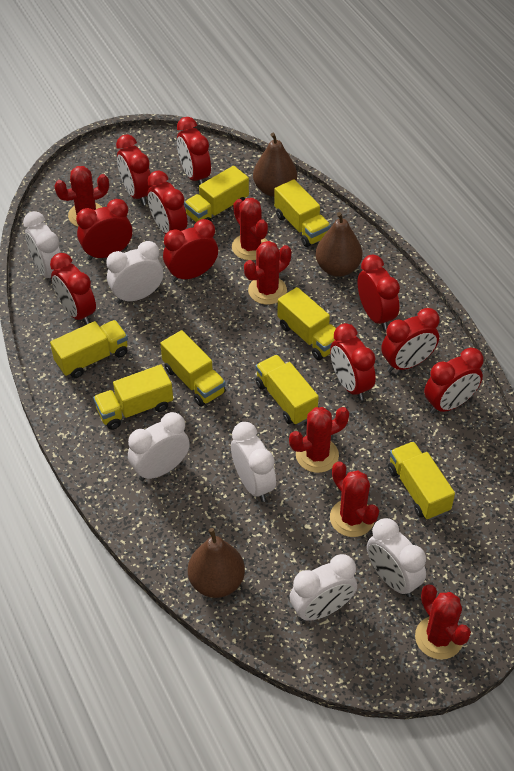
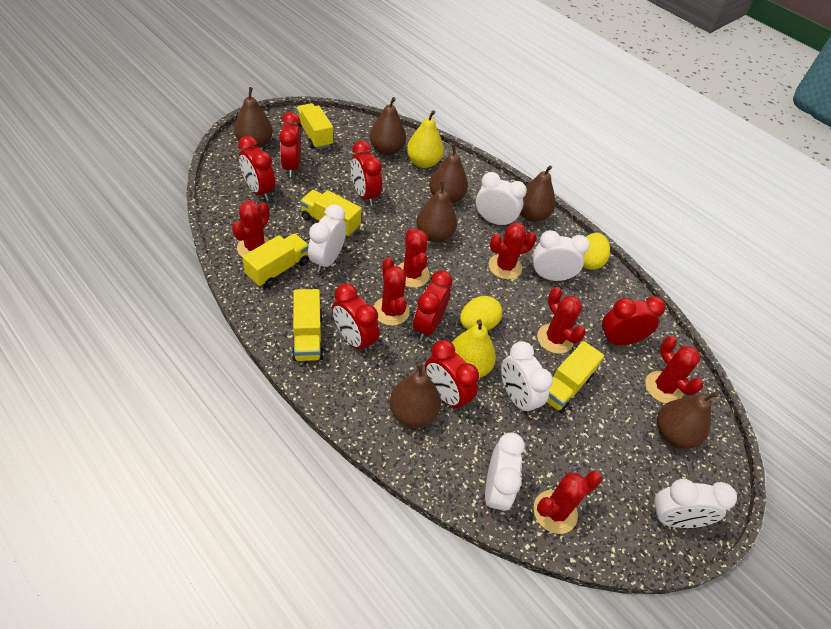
brown pear: [188,528,245,598] [253,133,297,197] [316,212,362,277] = 3 -> [234,87,273,148] [370,97,406,155] [390,363,441,427] [416,180,457,242] [429,143,468,203] [520,165,555,222] [657,392,719,449] = 7
red cactus: [54,166,109,227] [232,198,268,260] [244,241,291,305] [289,407,349,473] [330,461,379,537] [415,584,471,660] = 6 -> [232,201,270,257] [373,257,410,326] [397,228,430,288] [489,223,537,279] [534,471,602,534] [537,287,586,354] [645,336,703,404] = 7
red clock: [50,253,96,325] [76,199,132,260] [116,134,153,205] [147,171,187,234] [163,219,218,282] [177,117,211,185] [330,323,376,401] [357,255,400,330] [381,308,440,372] [424,348,484,414] = 10 -> [238,136,275,201] [279,112,301,177] [332,283,379,354] [351,141,382,206] [413,270,453,341] [425,340,479,411] [601,296,665,345] = 7
yellow egg: none = 0 -> [460,296,502,330] [583,233,610,270] = 2
yellow pear: none = 0 -> [407,110,444,168] [452,319,496,378] = 2
yellow truck: [50,320,128,378] [93,365,173,430] [160,330,226,406] [184,166,249,222] [255,355,319,425] [274,179,331,247] [277,287,336,360] [388,441,455,520] = 8 -> [242,233,309,288] [292,289,324,361] [296,103,333,149] [300,190,362,237] [547,341,604,413] = 5

